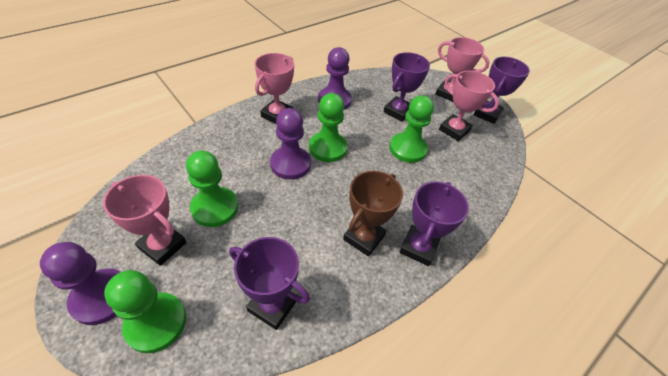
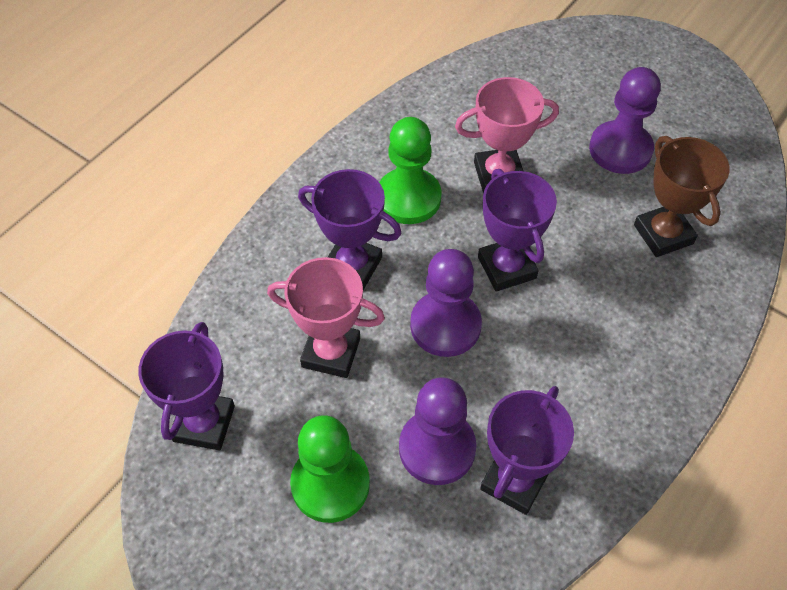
green pawn: [104,270,186,353] [186,150,238,227] [309,93,348,162] [389,95,434,163] = 4 -> [290,415,370,523] [379,117,442,224] = 2
pink trophy: [103,175,187,266] [254,53,294,124] [436,37,490,102] [439,71,499,141] = 4 -> [267,257,385,378] [455,77,559,193] = 2

